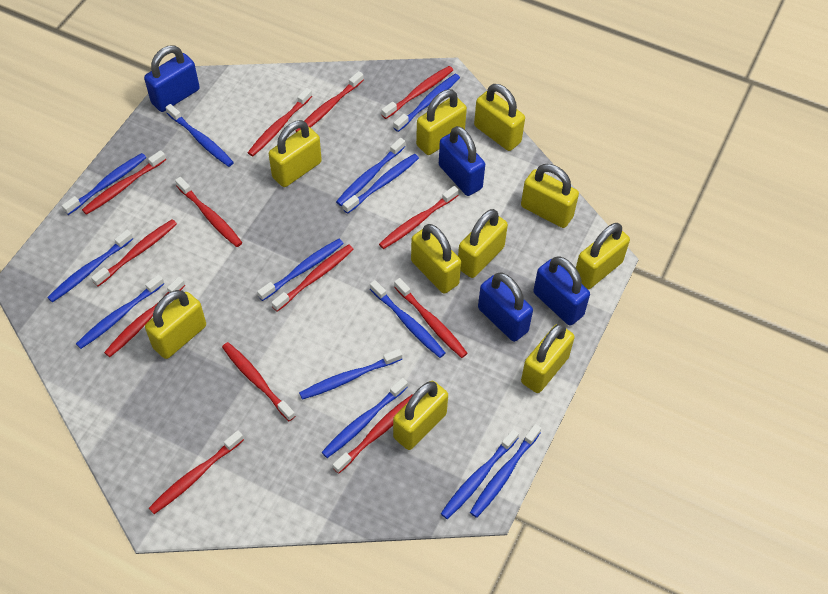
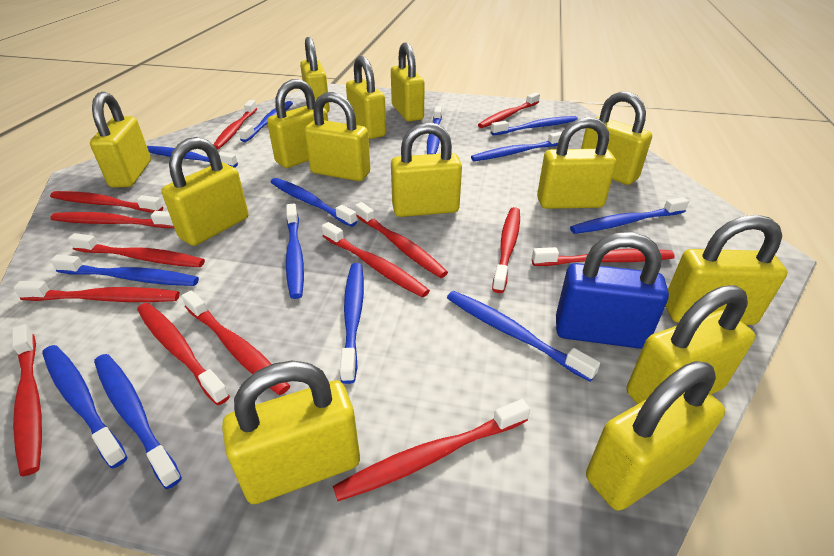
blue padlock: [144,46,200,112] [439,126,485,196] [478,273,533,342] [533,256,590,325] = 4 -> [556,232,669,349] = 1
red toothbrush: [82,150,166,215] [91,219,177,287] [104,277,186,357] [149,430,244,514] [175,177,242,247] [222,342,295,421] [248,88,312,156] [271,244,353,311] [296,71,364,132] [333,394,413,474] [379,186,459,249] [381,66,453,119] [394,278,468,358] = 13 -> [12,324,42,476] [14,281,180,302] [50,191,163,213] [50,211,174,228] [68,233,205,267] [137,303,230,405] [182,291,290,395] [213,100,257,150] [322,222,430,297] [333,399,530,501] [355,202,448,278] [478,92,540,128] [492,207,520,293] [532,247,675,266] = 14
yellow padlock: [145,290,206,359] [269,120,322,187] [393,381,448,450] [411,224,461,293] [416,90,467,155] [458,209,508,278] [474,84,525,151] [521,164,579,228] [521,324,575,393] [576,223,630,289] = 10 -> [90,92,151,188] [161,137,248,246] [222,361,360,504] [267,79,328,168] [300,37,330,112] [304,92,371,181] [346,56,386,139] [391,43,425,121] [391,122,462,217] [537,117,616,209] [581,91,652,185] [586,361,725,511] [627,285,755,404] [665,215,788,325] = 14

